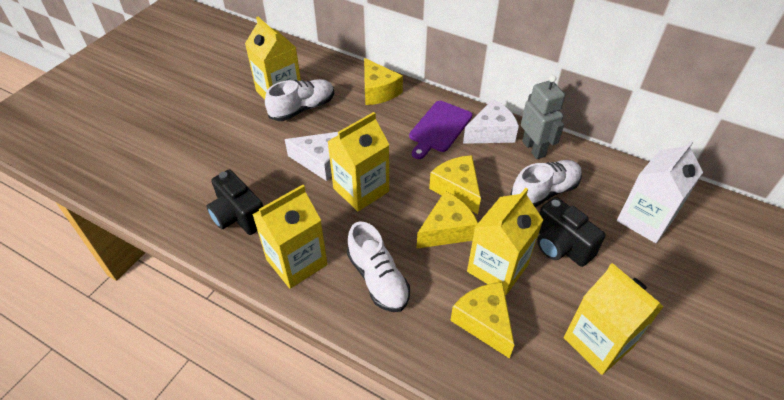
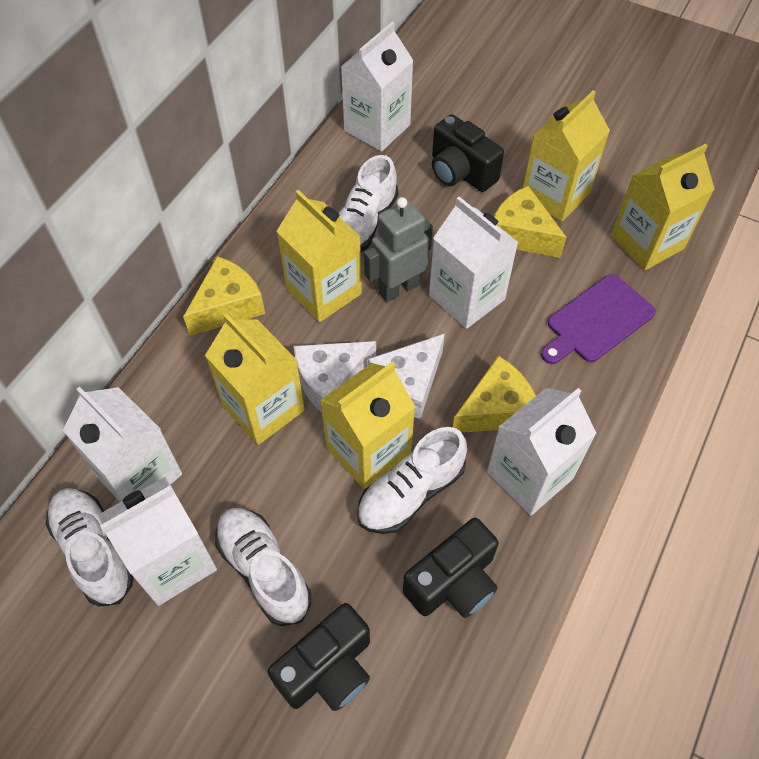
black camera: [207,170,263,235] [537,197,606,267] = 2 -> [268,603,370,711] [403,518,499,618] [432,114,504,192] = 3
white carton: [617,140,703,243] = 1 -> [63,386,182,502] [99,477,217,606] [341,22,414,152] [429,197,519,329] [487,388,597,516] = 5
white shoe: [265,79,334,121] [347,221,410,312] [510,160,582,207] = 3 -> [45,488,134,607] [215,508,311,626] [339,155,399,252] [357,427,467,534] = 4
yellow cheese: [364,58,403,105] [417,191,478,248] [429,155,481,214] [450,282,514,359] = 4 -> [183,256,265,336] [453,356,536,433] [494,186,567,258] = 3

